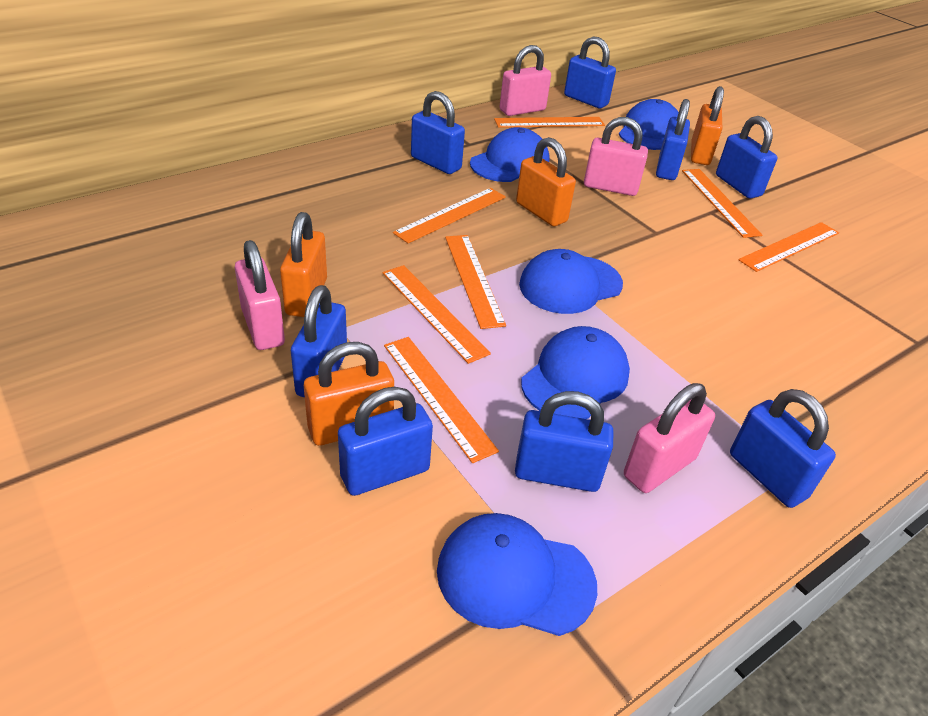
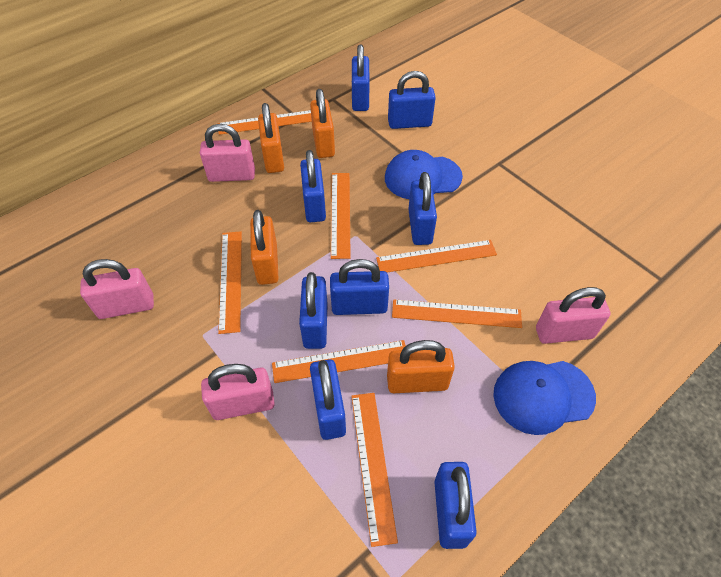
blue cap: [437,513,597,636] [470,127,549,182] [519,249,623,314] [521,326,630,419] [619,99,679,150] = 5 -> [385,150,463,199] [493,361,596,435] = 2

